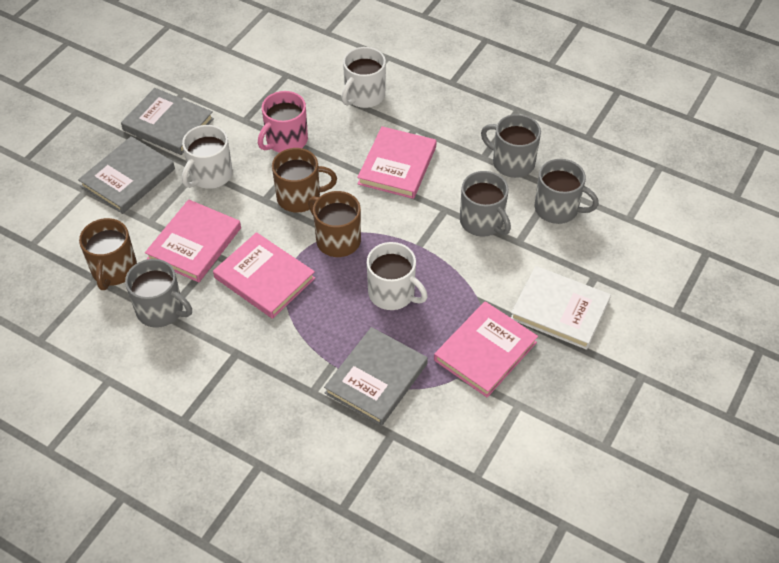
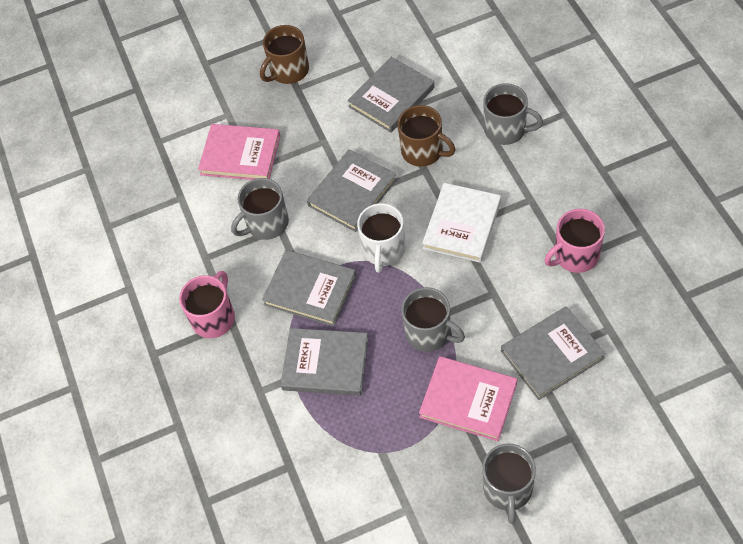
brown mug: [79,218,137,290] [272,148,337,213] [308,191,361,257] = 3 -> [260,25,309,84] [398,105,456,167] = 2
grey book: [78,136,175,214] [121,88,214,155] [324,327,428,426] = 3 -> [262,250,356,327] [280,328,369,396] [307,149,397,232] [347,57,434,133] [501,306,606,400] = 5
pink book: [145,199,241,282] [213,232,315,319] [357,126,437,199] [434,301,538,398] = 4 -> [198,124,280,180] [419,356,517,441] = 2
pink mug: [258,91,308,153] = 1 -> [179,271,235,338] [544,209,605,273] = 2
white mug: [182,125,233,189] [342,47,386,108] [367,242,428,310] = 3 -> [357,203,406,273] = 1

